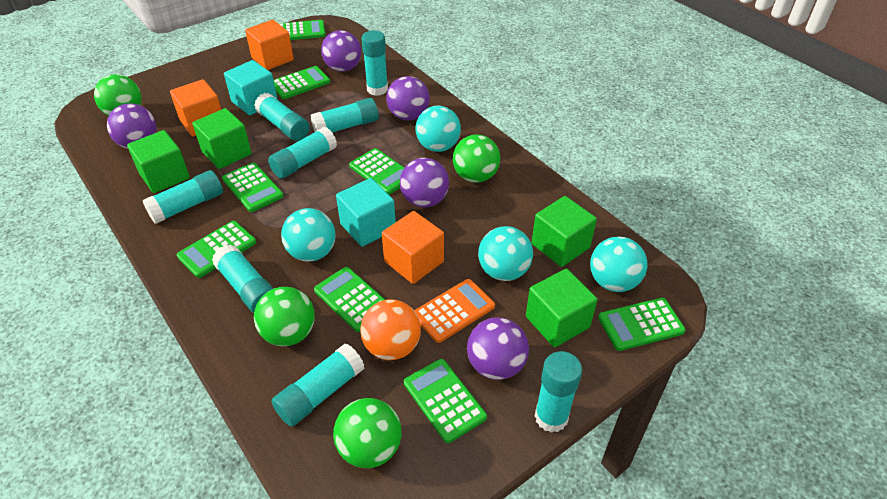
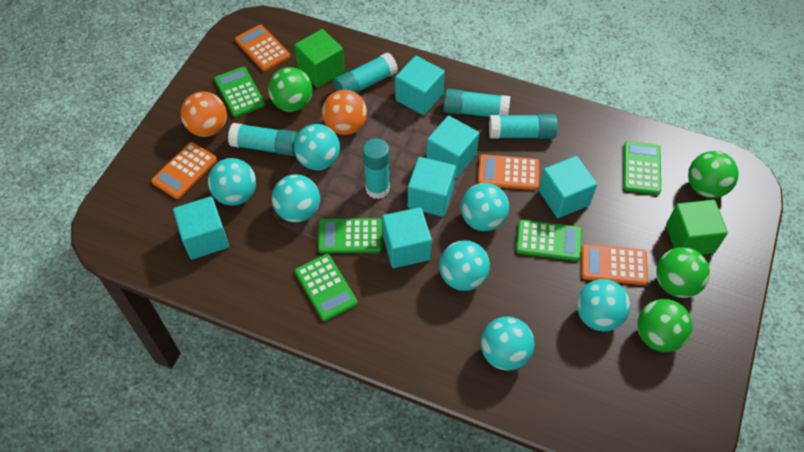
green calculator: [177,221,256,278] [222,163,283,212] [274,66,330,99] [280,20,326,40] [314,267,385,332] [349,148,405,195] [404,359,487,443] [598,298,686,351] = 8 -> [214,67,265,117] [295,254,358,321] [318,218,382,253] [516,220,582,261] [623,141,661,195] = 5
green cube: [127,130,190,193] [192,108,252,169] [526,269,598,347] [532,196,597,267] = 4 -> [294,29,345,88] [666,200,728,255] = 2
orange ball: [360,299,421,360] = 1 -> [181,92,227,137] [322,90,367,135] = 2
orange calculator: [414,279,495,343] = 1 -> [151,142,217,199] [235,25,290,71] [478,154,539,190] [581,244,648,285] = 4
orange cube: [170,79,221,137] [245,20,294,70] [382,211,444,284] = 3 -> none = 0
purple ball: [107,103,157,149] [321,30,361,72] [386,76,430,120] [400,158,449,207] [467,317,529,380] = 5 -> none = 0
turquoise ball: [281,208,336,262] [415,106,461,152] [478,226,533,281] [590,237,648,292] = 4 -> [208,158,256,206] [272,174,320,222] [294,124,340,170] [439,240,490,291] [461,183,509,231] [481,317,535,371] [577,279,630,331] = 7
turquoise cube: [224,60,278,115] [336,178,396,247] = 2 -> [173,196,229,260] [382,207,432,268] [395,56,445,115] [408,157,456,217] [426,116,479,178] [539,156,597,218] = 6
turquoise glue stick: [143,170,223,224] [212,244,274,313] [254,93,310,141] [268,127,337,179] [271,344,364,427] [311,98,379,132] [361,31,388,96] [535,351,582,433] = 8 -> [228,123,298,156] [334,53,398,93] [362,138,390,199] [443,89,510,117] [489,114,558,139] = 5

